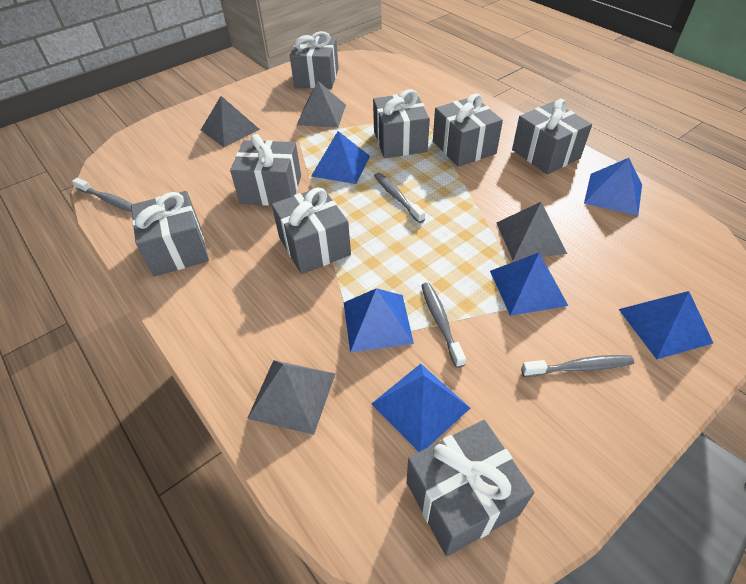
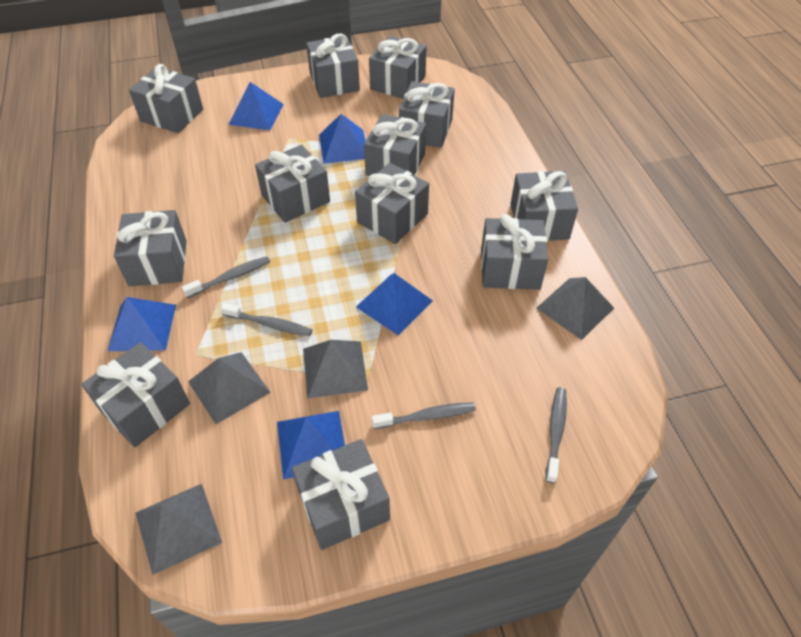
blue pyramid: [311,131,370,184] [344,288,414,352] [371,364,470,452] [490,253,568,316] [584,158,642,216] [619,291,713,359] = 6 -> [108,297,176,351] [228,82,284,130] [277,411,345,479] [319,114,366,164] [356,273,433,335] = 5
grey gift: [131,191,209,277] [230,134,301,206] [272,187,351,274] [290,31,339,89] [373,89,430,158] [407,420,534,557] [433,94,503,167] [512,99,592,175] = 8 -> [81,342,190,448] [114,210,187,286] [129,64,203,133] [255,145,330,223] [292,439,390,550] [306,33,360,98] [355,163,429,244] [364,114,426,176] [369,36,427,99] [399,81,455,148] [481,214,548,290] [510,171,578,241] = 12

